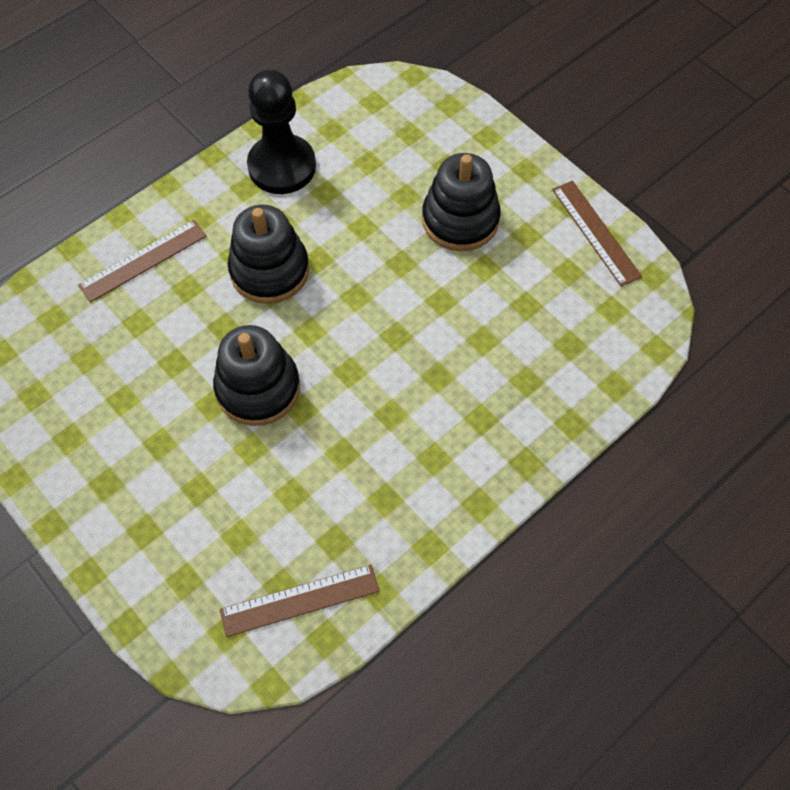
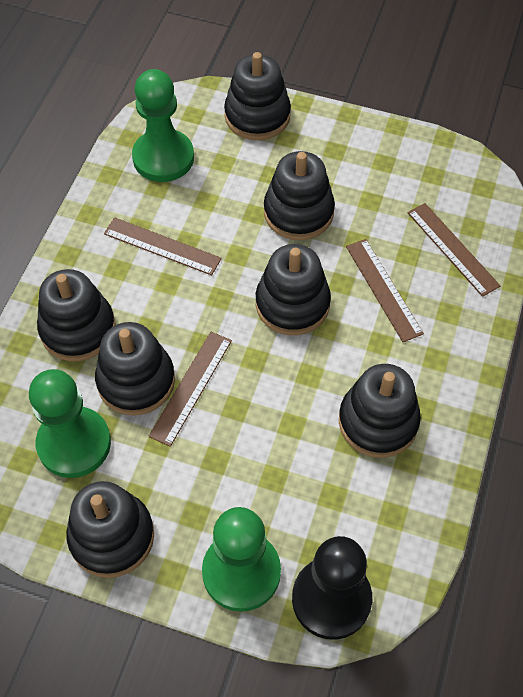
black stacking toy: [213,325,300,426] [228,205,309,304] [422,153,501,251] = 3 -> [37,269,116,361] [66,481,154,578] [95,322,175,415] [224,52,291,140] [256,244,331,335] [264,151,335,240] [339,364,421,458] = 7
brown ruler: [78,220,207,303] [220,565,380,637] [552,181,642,287] = 3 -> [104,218,222,275] [148,332,232,447] [346,239,424,342] [408,203,500,297] = 4
green pawn: none = 0 -> [29,369,111,478] [132,69,194,182] [202,507,281,612] = 3

